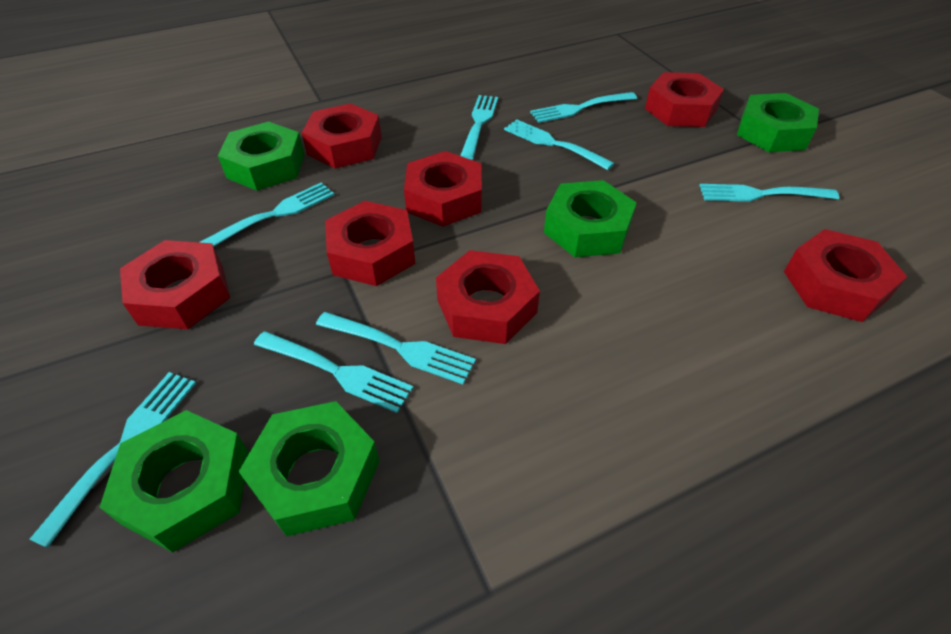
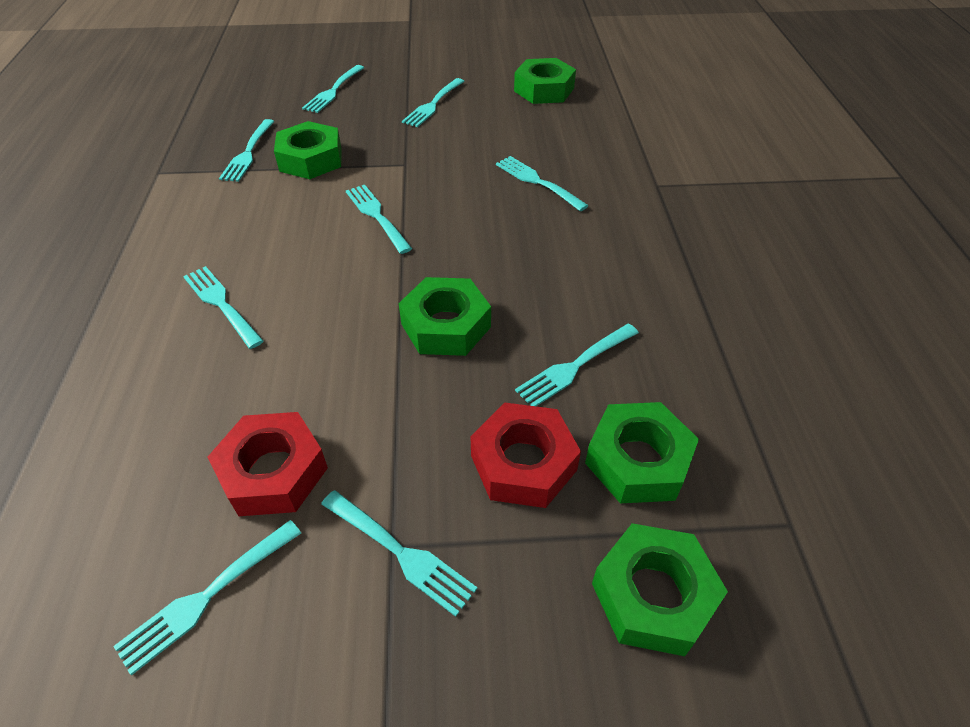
red nut: [120,240,230,329] [302,103,382,169] [325,201,415,286] [404,151,482,227] [436,250,540,344] [645,72,724,127] [784,229,907,322] = 7 -> [208,412,328,516] [470,402,581,508] = 2
turquoise fork: [29,372,196,548] [200,182,334,247] [254,331,413,413] [316,312,476,384] [460,95,498,160] [504,119,614,170] [530,92,637,123] [699,184,839,202] = 8 -> [113,520,301,675] [183,266,264,349] [219,119,275,182] [302,65,364,113] [321,490,477,617] [346,185,412,254] [402,78,465,127] [496,156,589,211] [515,324,639,406] = 9

